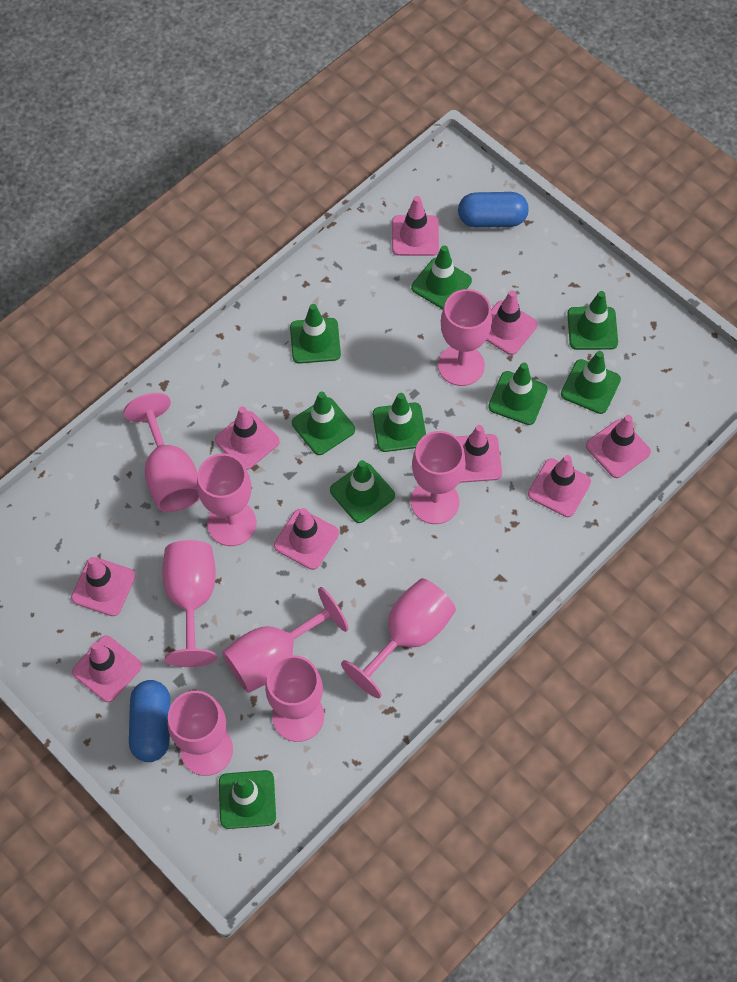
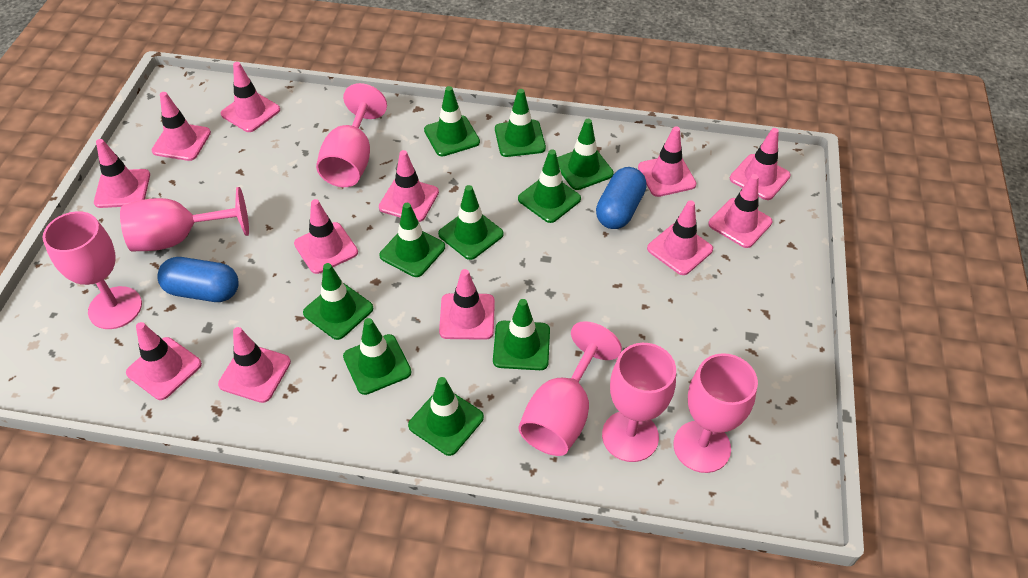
green traffic cone: [219,770,276,829] [290,304,341,364] [292,392,355,455] [330,460,395,523] [373,393,426,452] [411,245,472,309] [488,363,548,425] [561,351,621,414] [567,291,618,350] = 9 -> [303,263,373,340] [343,318,411,395] [380,203,445,277] [408,377,484,456] [424,86,480,156] [438,185,504,260] [493,299,550,370] [495,89,546,157] [518,149,581,223] [557,119,614,190] = 10
pink goblet: [123,393,200,512] [162,540,217,667] [168,691,233,776] [197,453,256,546] [222,587,349,693] [265,655,324,742] [341,578,456,698] [411,431,466,524] [438,289,492,386] = 9 -> [43,211,142,329] [120,187,249,252] [316,83,387,187] [519,321,622,456] [602,343,676,462] [673,353,758,473] = 6
pink traffic cone: [71,557,136,616] [72,635,142,702] [215,406,280,470] [274,508,339,570] [392,196,439,256] [456,425,502,483] [486,290,538,355] [528,455,591,517] [586,415,651,478] = 9 -> [94,139,150,208] [126,322,202,400] [152,92,211,161] [218,327,291,403] [221,62,280,132] [294,199,358,274] [379,150,439,222] [439,269,495,340] [638,126,697,197] [647,200,713,275] [708,174,772,248] [730,128,791,200] = 12

